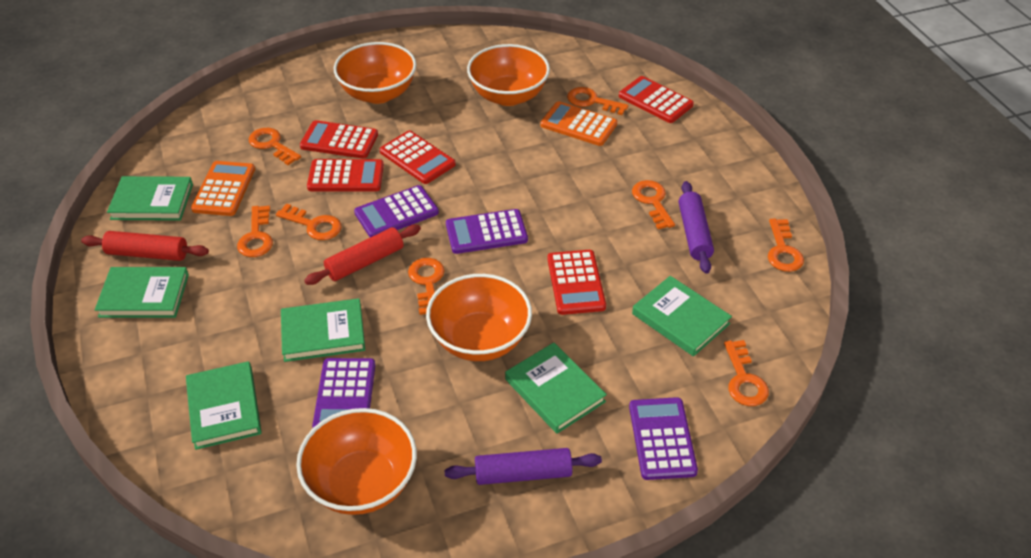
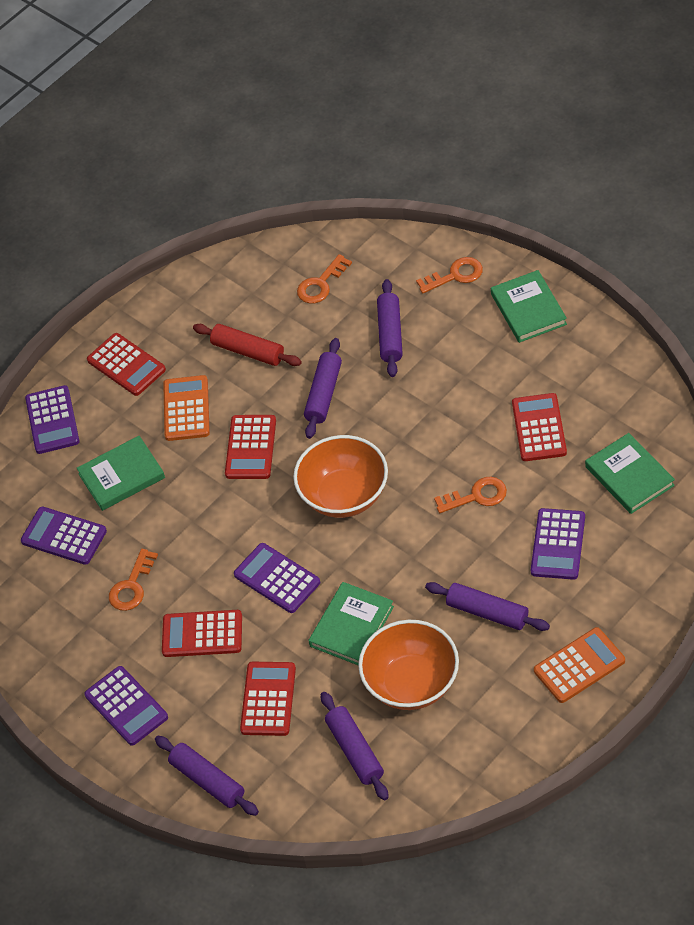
green book: [95,267,189,318] [107,176,193,221] [186,361,262,450] [281,298,365,362] [505,343,607,434] [632,276,732,357] = 6 -> [77,436,165,511] [308,582,394,665] [491,270,567,343] [585,433,675,514] = 4
orange bowl: [296,408,417,515] [334,42,417,104] [426,274,532,361] [467,44,550,106] = 4 -> [293,435,388,518] [358,620,459,710] = 2
orange key: [237,206,273,257] [249,128,301,165] [276,203,341,240] [408,258,445,315] [567,87,629,115] [632,180,675,229] [724,340,769,406] [768,219,804,272] = 8 -> [109,549,158,611] [297,254,352,304] [416,257,483,294] [434,477,507,513] = 4
purple calculator: [312,358,376,428] [354,185,439,237] [446,209,528,254] [629,397,698,480] = 4 -> [21,507,107,565] [25,385,80,454] [84,666,168,746] [234,543,320,613] [531,508,585,580] = 5
purple rolling pin: [444,448,602,485] [679,181,714,274] = 2 -> [155,736,259,816] [304,338,342,439] [321,692,388,801] [377,279,403,377] [425,582,550,631] = 5
red rolling pin: [81,231,209,261] [304,225,421,285] = 2 -> [193,324,302,366] = 1

